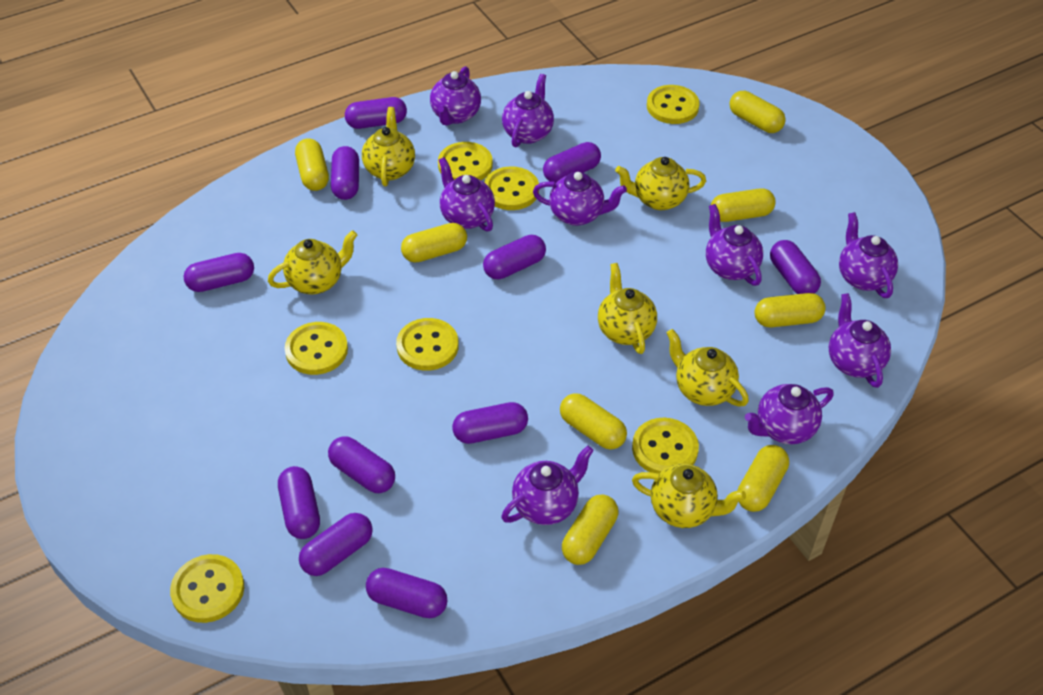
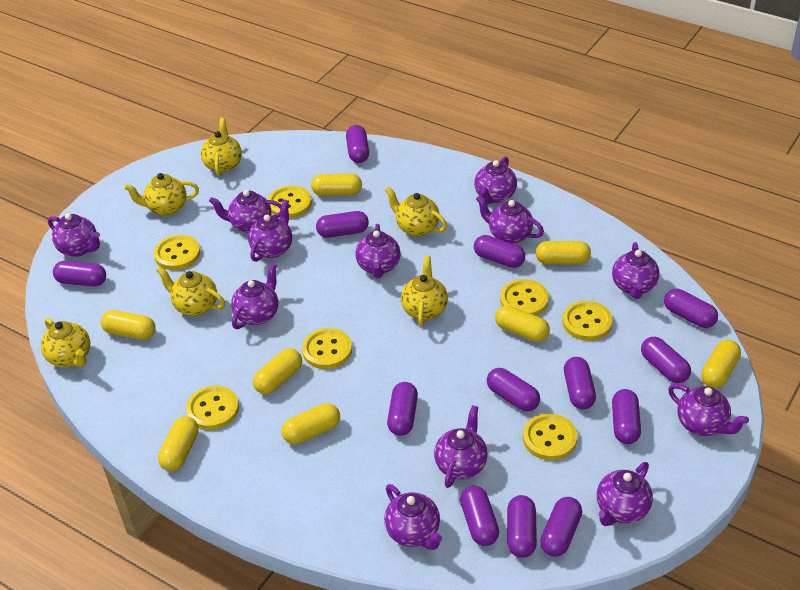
purple capsule: [184,253,254,292] [278,466,320,539] [299,513,373,576] [328,436,395,493] [331,146,359,200] [345,97,407,129] [366,568,448,618] [452,402,528,444] [483,235,546,279] [543,142,601,183] [770,240,821,294] = 11 -> [53,261,106,286] [316,211,369,238] [346,125,369,163] [387,382,418,436] [460,485,499,546] [474,235,525,268] [487,368,540,411] [507,495,537,558] [540,497,582,557] [564,357,596,409] [612,389,641,444] [641,337,691,383] [664,289,718,328] = 13
purple teapot: [430,66,481,126] [439,157,495,232] [501,446,594,525] [502,74,554,147] [533,172,627,226] [706,204,763,286] [745,384,834,444] [829,293,891,388] [839,212,898,298] = 9 -> [48,213,100,257] [209,190,281,233] [231,263,278,329] [248,199,292,262] [355,224,401,278] [384,484,442,550] [434,405,488,488] [474,157,517,204] [476,195,544,244] [597,462,653,526] [612,242,659,299] [668,384,749,436] = 12

